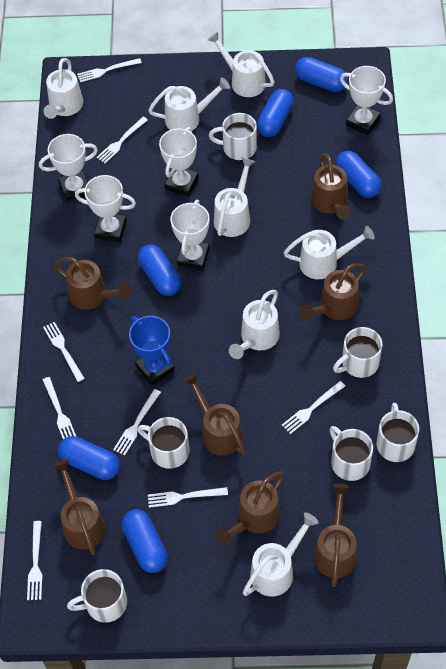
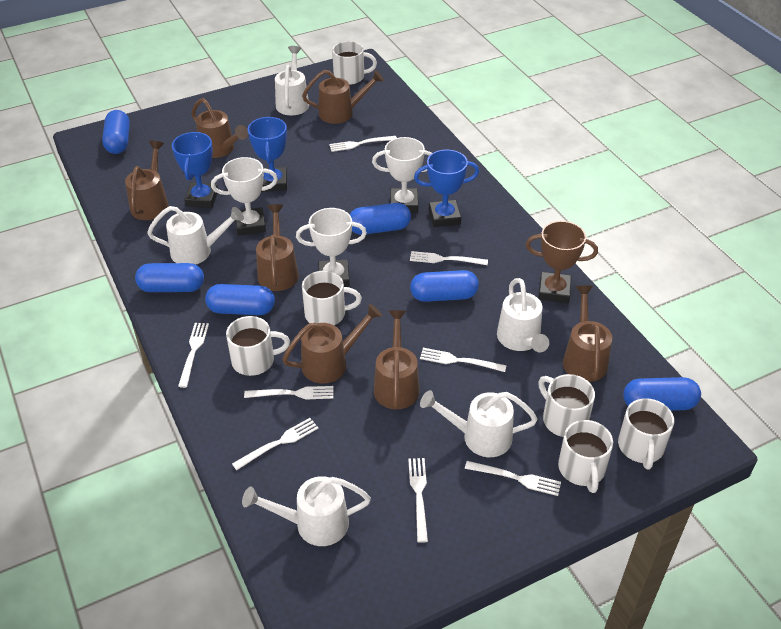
blue trophy: [129,316,175,386] = 1 -> [172,132,218,208] [248,117,287,192] [414,150,479,227] = 3
brown trophy: none = 0 -> [526,221,598,303] = 1
white trophy: [39,134,98,202] [75,175,136,242] [159,127,199,197] [170,200,210,270] [340,66,393,135] = 5 -> [211,157,278,236] [296,208,367,287] [372,137,432,213] = 3
white watering can: [44,58,83,119] [149,77,230,131] [208,32,274,97] [214,158,256,237] [229,290,280,359] [243,513,319,596] [284,226,374,279] = 7 -> [147,206,244,265] [242,476,371,546] [275,46,309,116] [420,390,537,457] [497,278,549,352] = 5

